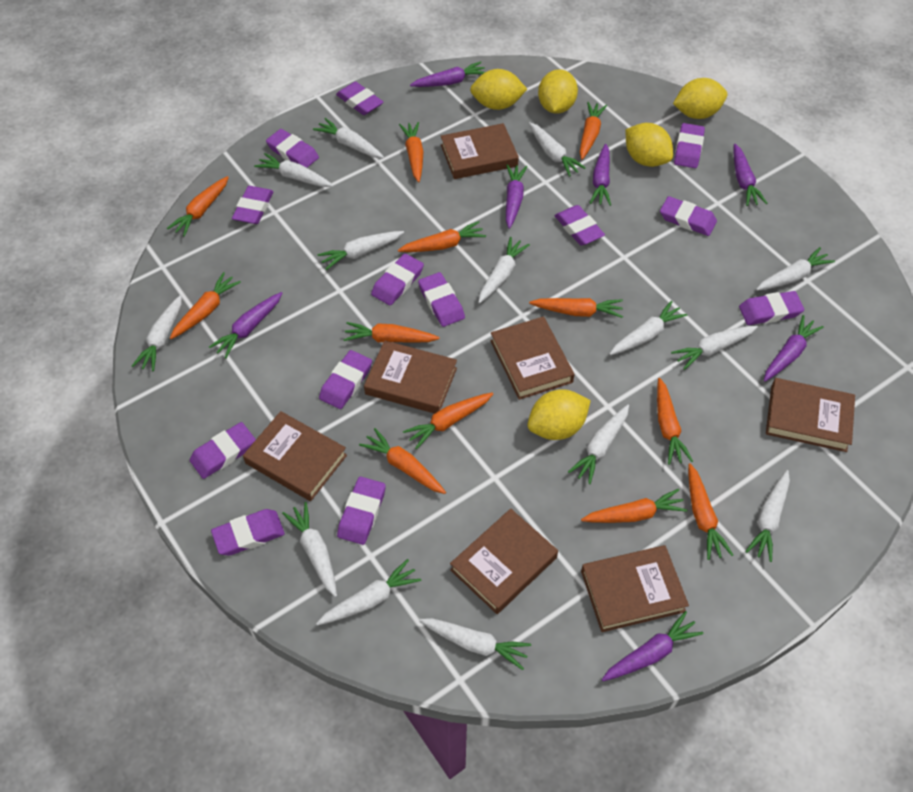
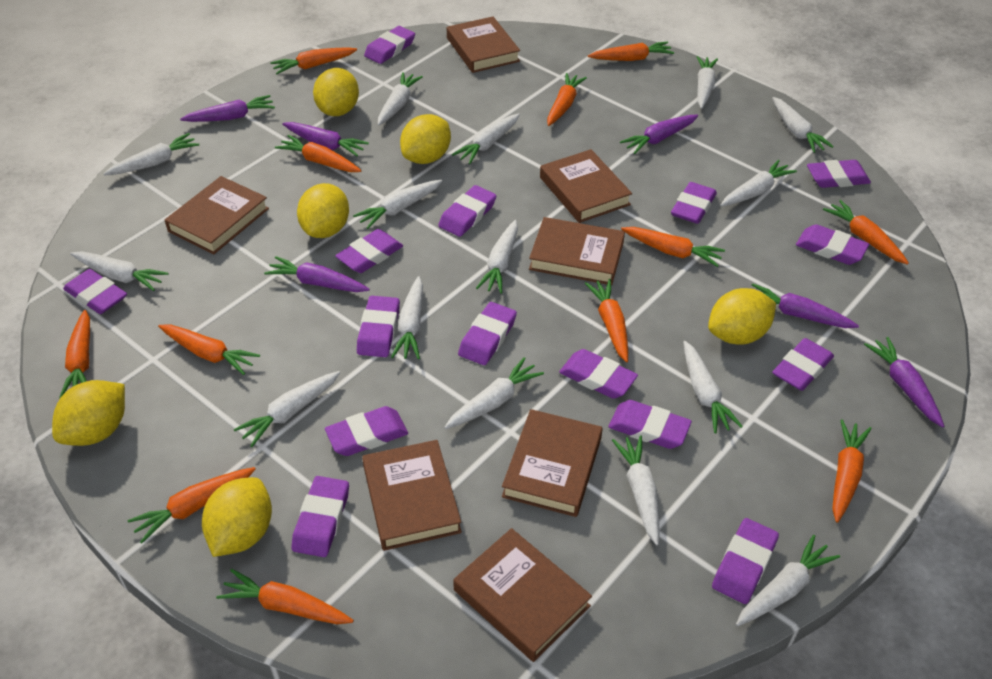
purple carrot: [209,292,282,359] [410,61,485,87] [506,164,527,229] [590,144,611,206] [602,611,703,681] [733,144,767,206] [764,315,824,382] = 7 -> [180,95,275,122] [264,256,370,292] [282,122,369,156] [620,114,698,154] [752,283,859,328] [864,337,944,428] = 6
purple eraser: [190,422,256,479] [211,509,285,556] [232,186,274,224] [266,129,319,168] [319,350,372,409] [336,82,383,115] [337,477,386,545] [371,253,424,306] [418,272,465,327] [555,205,605,245] [660,196,717,236] [674,123,705,168] [739,291,804,325] = 13 -> [63,269,127,314] [291,476,349,557] [325,406,408,456] [335,229,403,273] [357,296,400,357] [364,26,415,64] [438,185,496,237] [458,302,517,365] [559,349,638,399] [609,400,692,449] [671,182,717,224] [712,518,779,604] [772,338,834,391] [796,224,869,265] [807,160,871,188] = 15
white carrot: [132,295,182,371] [254,153,334,187] [282,502,337,597] [313,118,384,158] [316,559,421,626] [318,231,404,270] [419,618,531,670] [478,237,530,303] [529,122,586,177] [568,405,629,484] [610,301,688,355] [671,325,758,370] [745,470,790,562] [756,247,835,291] = 14 -> [70,251,168,291] [104,133,199,176] [234,371,340,447] [353,180,442,229] [378,72,423,126] [391,276,423,359] [444,357,544,429] [452,113,520,164] [476,220,518,294] [612,435,659,545] [683,341,743,433] [697,56,718,109] [720,159,797,206] [736,535,840,626] [772,97,834,153] = 15
yellow lemon: [470,69,527,110] [528,389,591,440] [538,69,578,114] [626,123,673,167] [673,78,727,119] = 5 -> [52,380,125,446] [202,477,272,557] [297,183,349,238] [313,68,359,116] [400,114,451,164] [708,288,776,345] = 6

